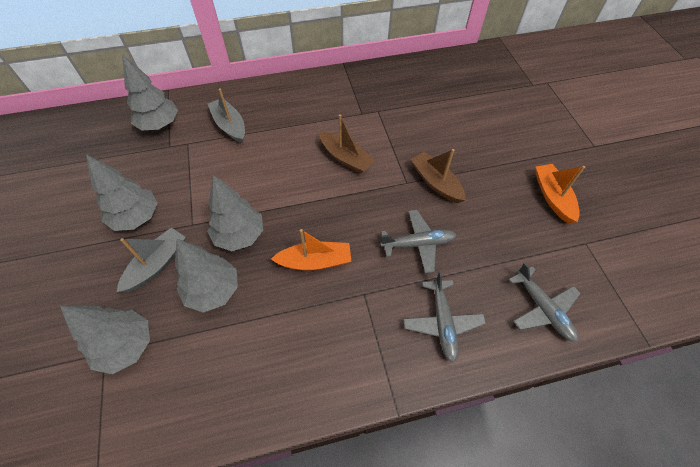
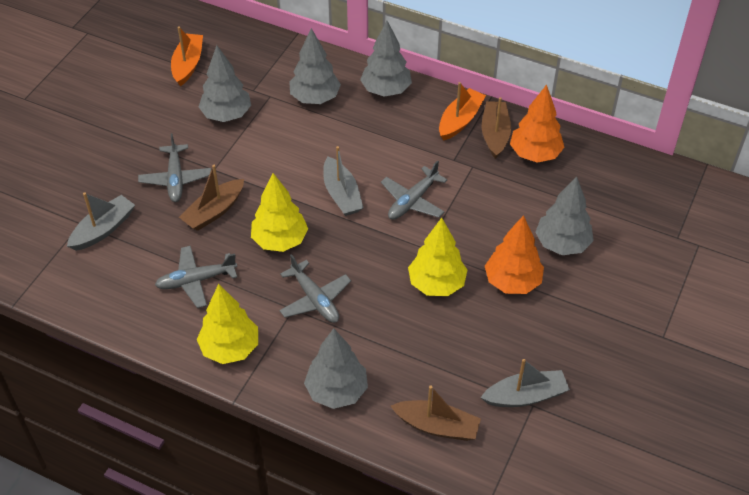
brown boat: [319,114,375,174] [411,149,466,203] = 2 -> [179,165,244,231] [391,385,481,441] [482,97,511,159] = 3
grey boat: [117,227,186,292] [208,88,245,143] = 2 -> [67,192,135,251] [323,146,363,216] [480,359,570,407] = 3
grey plane: [380,210,456,273] [404,271,486,362] [508,263,581,342] = 3 -> [138,133,211,202] [155,246,237,308] [279,254,351,323] [381,160,447,220] = 4
orange tree: none = 0 -> [485,215,544,294] [510,85,565,163] = 2
yellow tree: none = 0 -> [197,284,258,364] [251,173,308,252] [408,218,467,296] = 3

